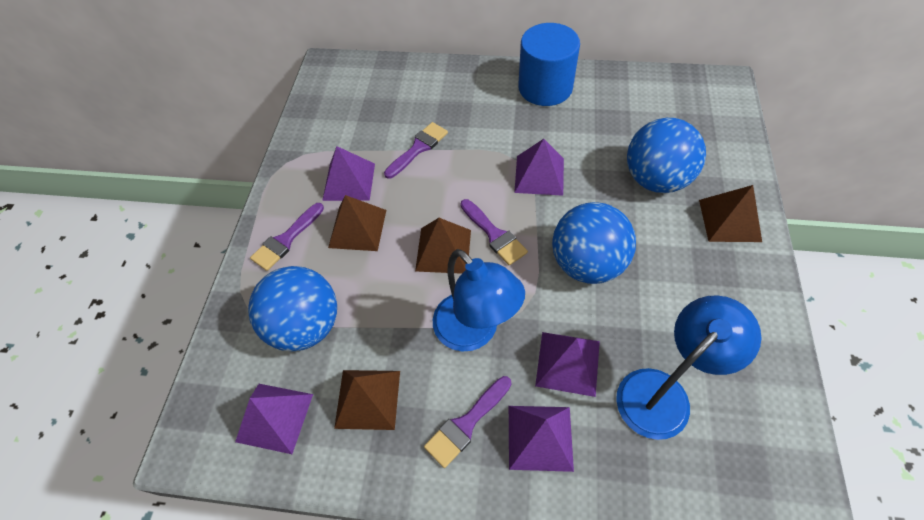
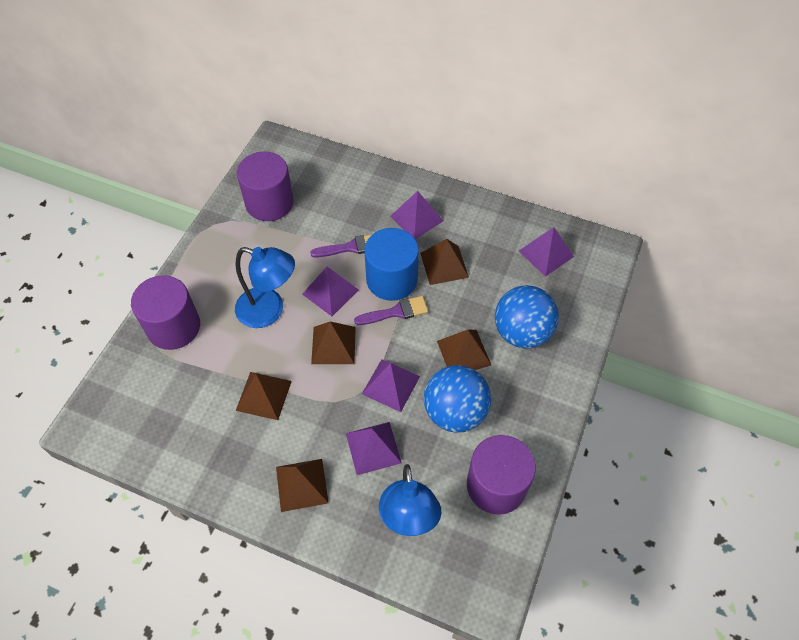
blue ball: [248,266,337,352] [552,202,636,284] [627,118,706,193] = 3 -> [424,365,491,433] [495,285,559,349] = 2
brown pyramid: [328,195,386,251] [334,370,400,430] [415,218,471,274] [699,185,762,242] = 4 -> [236,372,292,420] [276,459,329,512] [311,322,356,364] [420,239,469,285] [437,329,491,370] = 5
purple brush: [250,203,324,271] [384,122,448,179] [424,376,512,468] [460,199,528,265] = 4 -> [310,234,372,258] [354,296,428,325] = 2
purple cylinder: none = 0 -> [131,275,200,350] [237,151,294,221] [467,435,536,515] = 3

